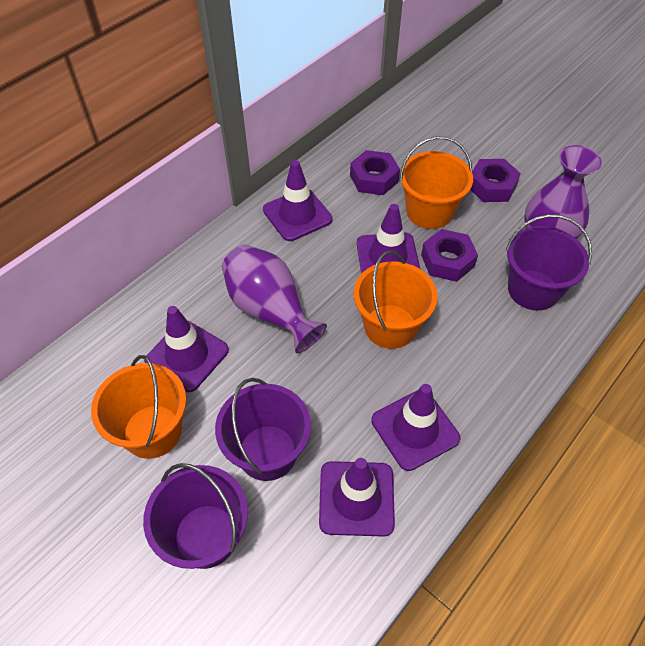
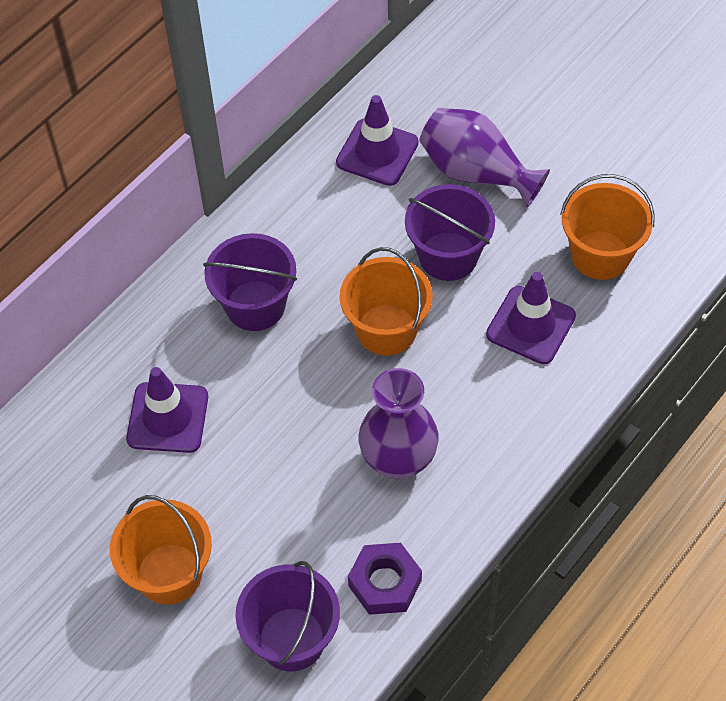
purple nut: [350,150,400,195] [421,229,478,282] [470,159,521,202] = 3 -> [348,543,422,615] = 1
purple traffic cone: [144,306,229,392] [263,160,333,241] [319,458,395,537] [357,204,420,274] [371,384,460,471] = 5 -> [126,367,208,453] [336,95,419,186] [486,272,576,364] = 3

